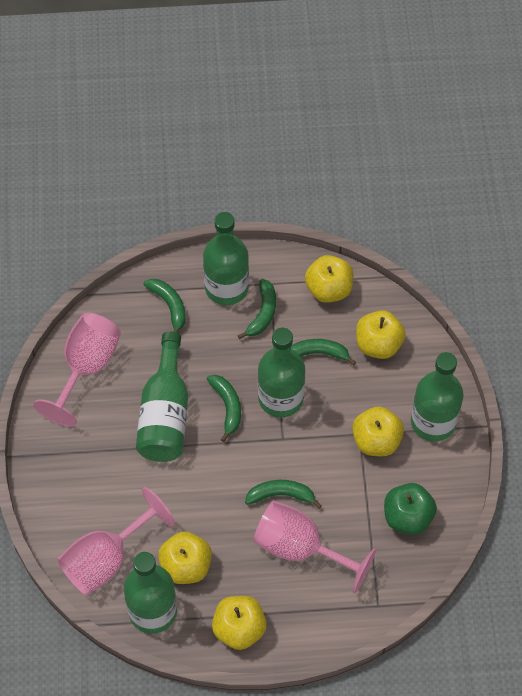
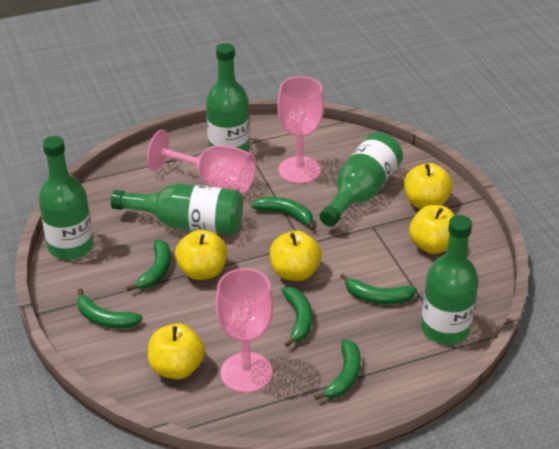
green apple: [384,483,437,535] = 1 -> none = 0
green banana: [143,279,186,333] [207,375,241,442] [237,279,276,339] [245,480,322,509] [291,339,356,365] = 5 -> [77,288,143,329] [126,239,171,291] [251,197,315,231] [281,287,312,347] [314,339,361,400] [340,274,417,304] = 6

